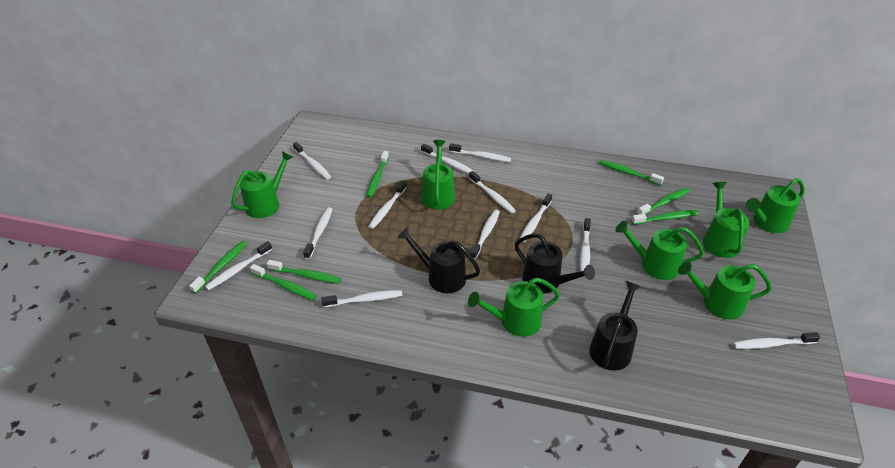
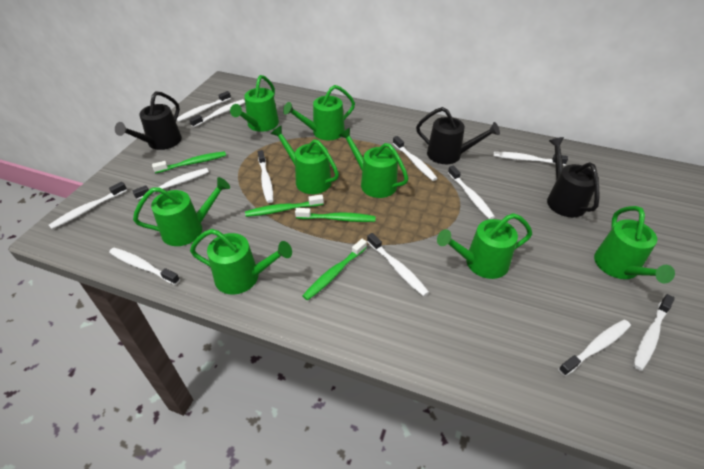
green toothbrush: [189,241,247,294] [250,264,317,301] [267,260,341,284] [366,151,389,198] [599,160,664,186] [631,210,699,225] [637,188,689,215] = 7 -> [152,151,226,173] [245,194,324,217] [295,208,376,222] [302,239,367,301] = 4
green watering can: [231,151,293,218] [422,140,455,210] [468,278,560,337] [615,221,704,280] [678,262,772,320] [703,182,749,258] [746,178,805,233] = 7 -> [133,177,230,246] [190,229,292,295] [230,75,279,132] [271,125,339,194] [283,85,355,140] [339,128,408,198] [437,213,532,279] [594,206,675,283] = 8

